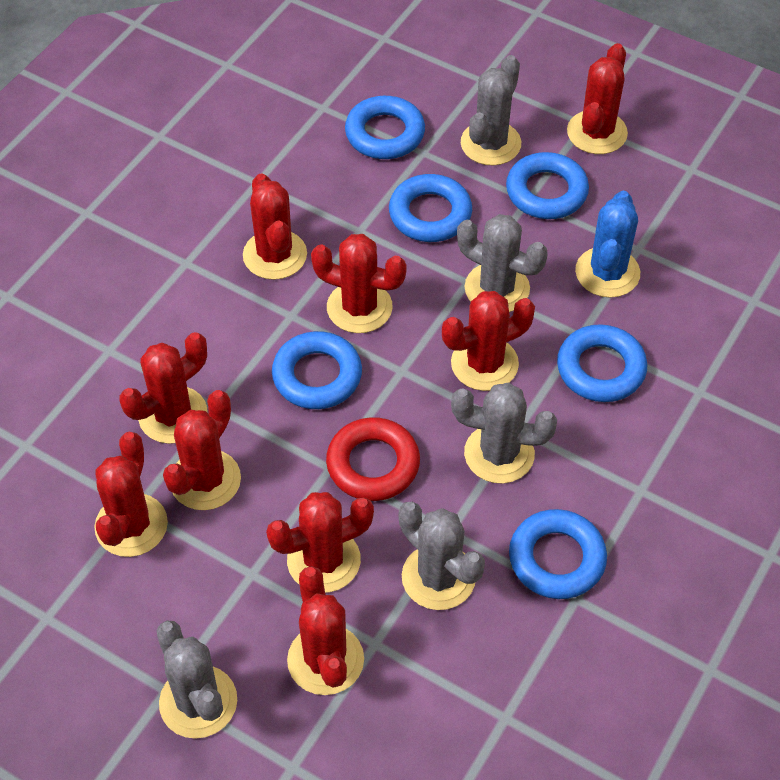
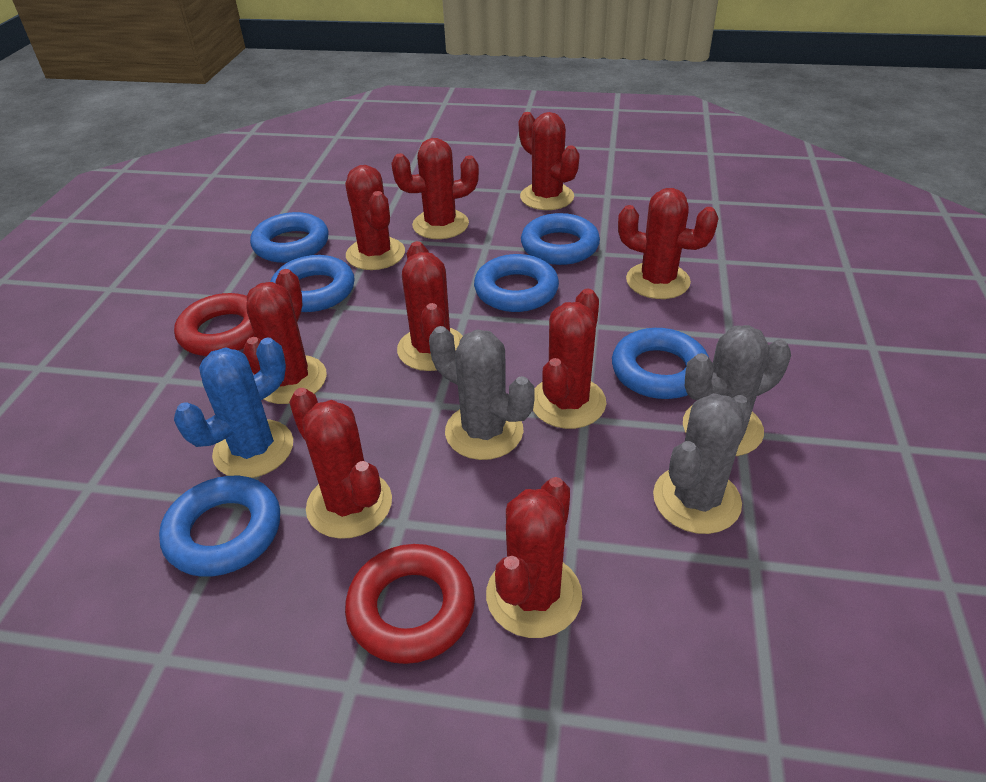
grey cactus: [156,621,237,739] [399,501,485,610] [451,383,557,483] [457,214,548,312] [461,55,521,166] = 5 -> [429,326,535,460] [653,393,752,534] [683,325,791,456] = 3
red ring: [326,417,420,501] = 1 -> [174,293,255,356] [345,544,475,664] = 2

